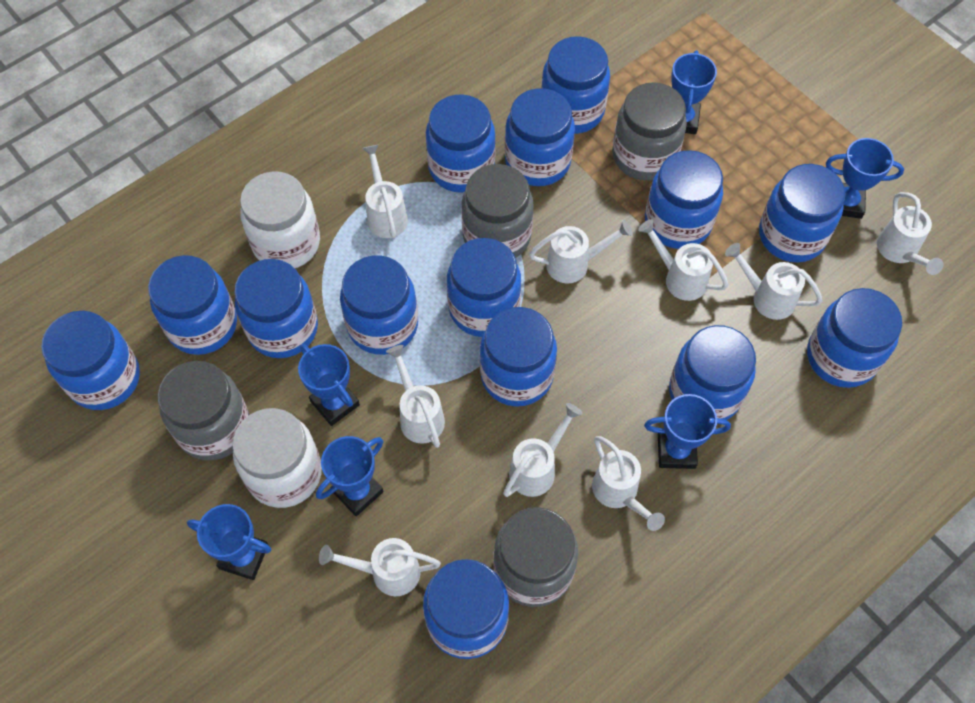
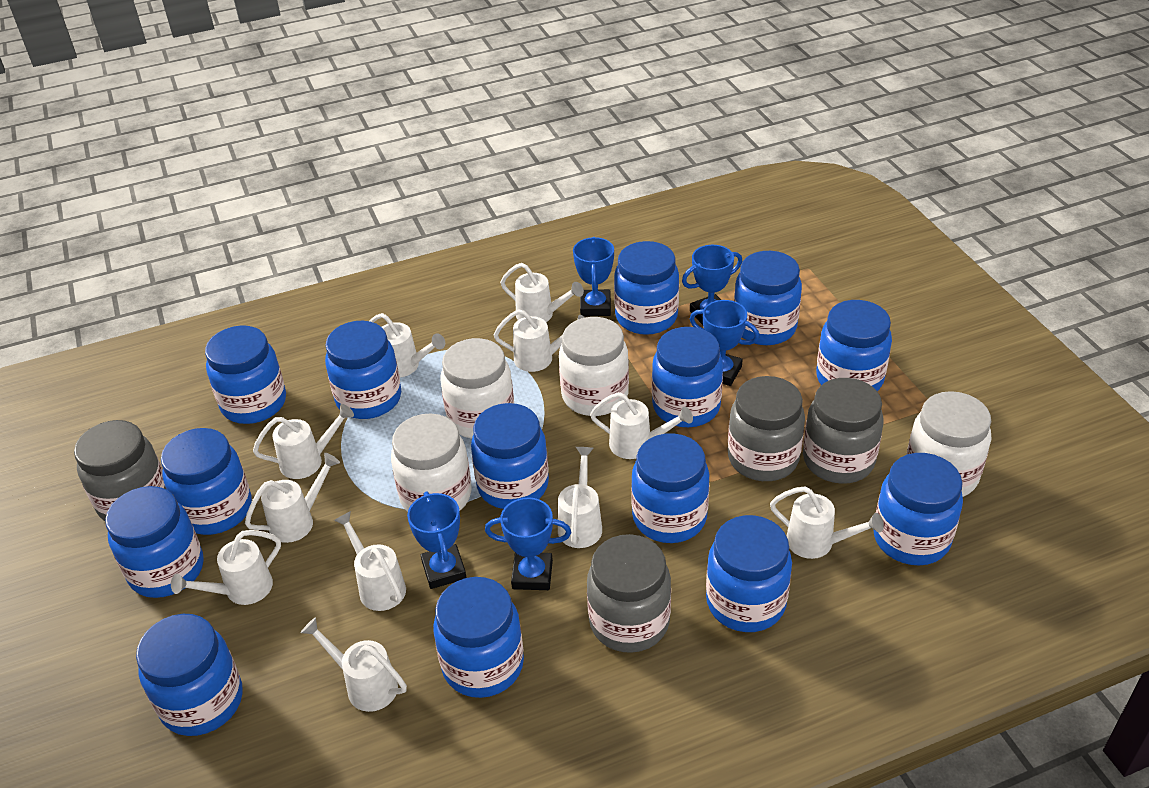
blue trophy: [187,504,272,580] [298,344,360,426] [316,436,384,516] [644,394,731,469] [672,51,717,134] [826,138,904,219] = 6 -> [407,491,467,589] [485,497,571,590] [573,237,614,316] [682,245,742,325] [690,300,759,386] = 5
white jar: [233,408,322,508] [240,171,320,268] = 2 -> [391,413,472,512] [441,338,514,438] [559,317,629,416] [906,391,991,497] = 4
white watering can: [319,538,441,596] [362,144,408,238] [386,345,445,448] [503,403,583,497] [529,220,633,283] [592,436,665,531] [638,219,729,301] [725,243,822,320] [877,192,943,275] = 9 -> [171,530,281,605] [245,453,340,543] [253,404,354,479] [301,617,407,712] [334,511,406,611] [369,313,445,377] [494,309,585,372] [500,263,584,322] [558,447,602,548] [590,392,693,459] [770,487,884,559] = 11

